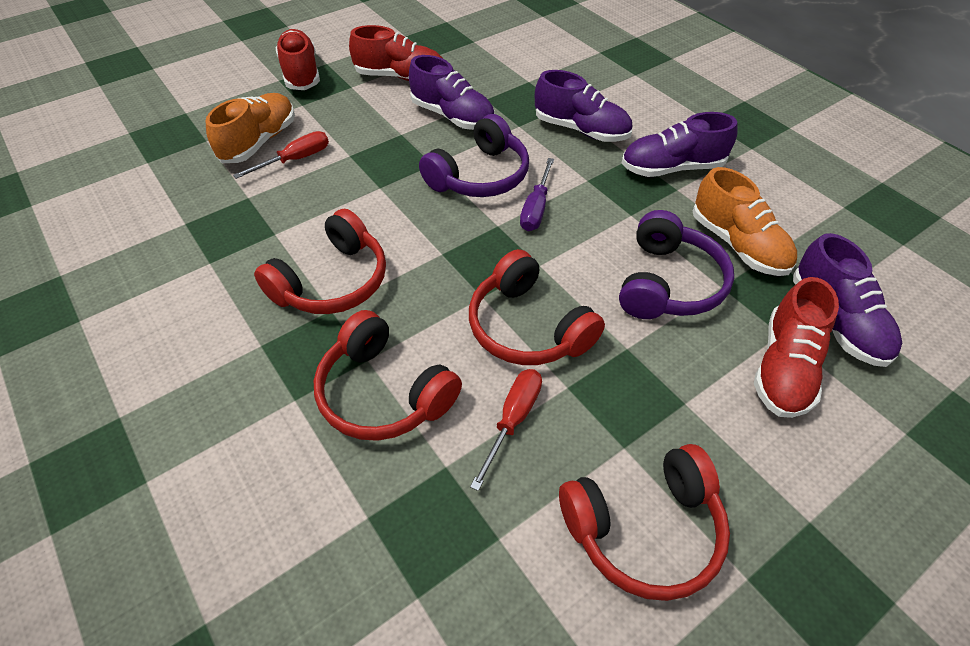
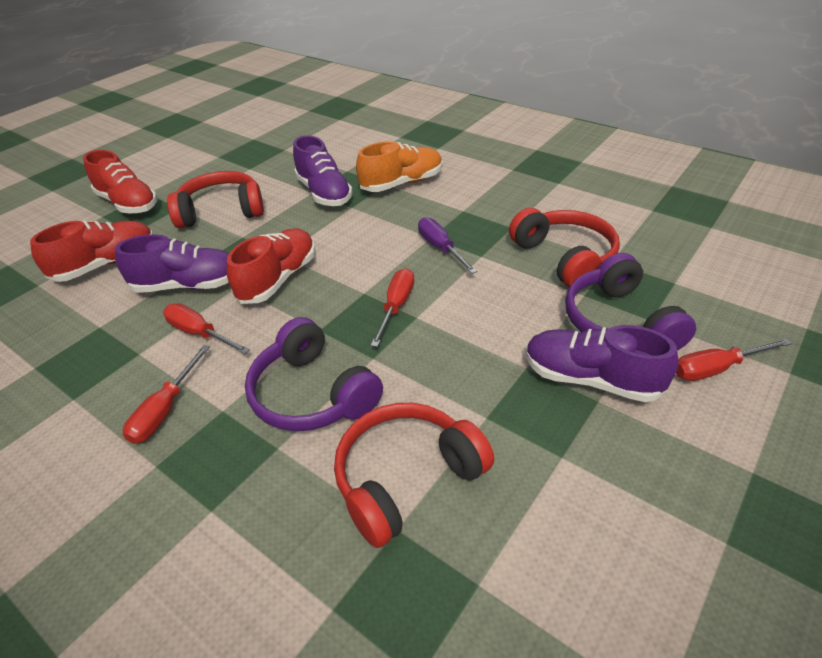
orange shoe: [205,93,295,163] [693,167,797,276] = 2 -> [356,142,443,192] = 1
purple shoe: [409,55,495,130] [535,70,632,142] [621,112,738,177] [793,233,902,367] = 4 -> [115,234,229,293] [293,135,353,206] [526,325,679,402] = 3
red headphones: [254,209,386,314] [314,310,462,441] [469,249,605,365] [559,444,730,601] = 4 -> [167,171,264,229] [334,403,494,548] [509,208,620,288] = 3
red screwdriver: [233,131,329,179] [470,369,542,491] = 2 -> [123,345,210,444] [163,303,250,354] [371,268,414,347] [676,338,792,381] = 4

